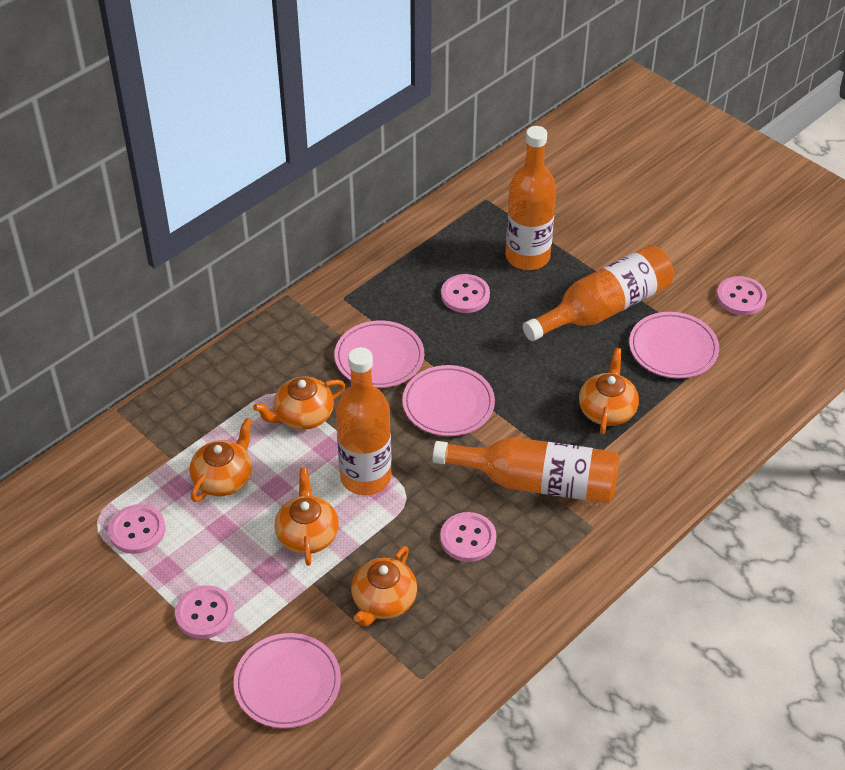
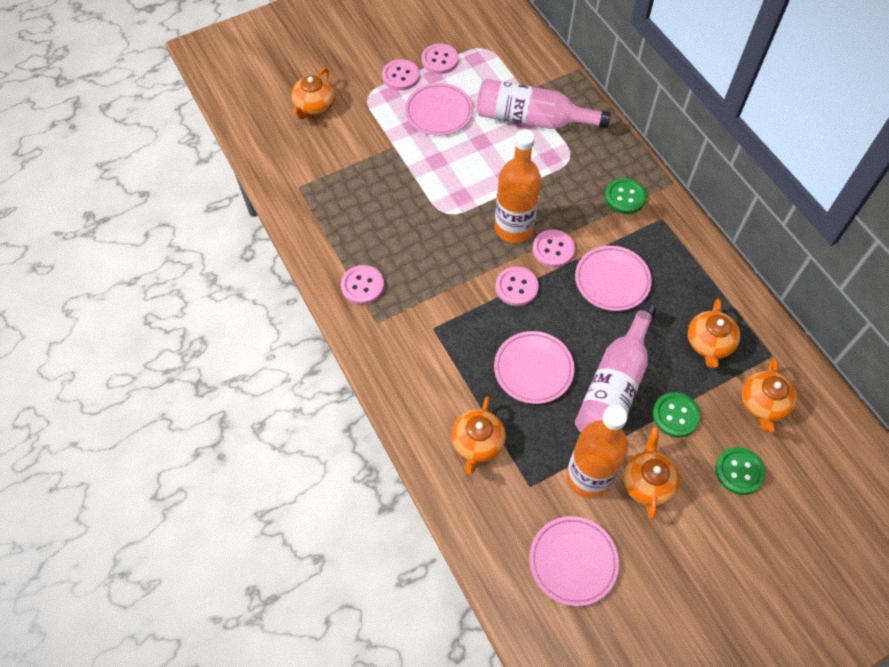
green button: none = 0 -> [605,178,646,214] [653,392,701,437] [715,447,766,495] = 3
orange bottle: [336,347,392,495] [433,437,620,503] [505,126,556,270] [523,245,674,341] = 4 -> [495,129,541,243] [566,405,628,498] = 2
pink bottle: none = 0 -> [477,79,611,129] [575,302,656,433] = 2

